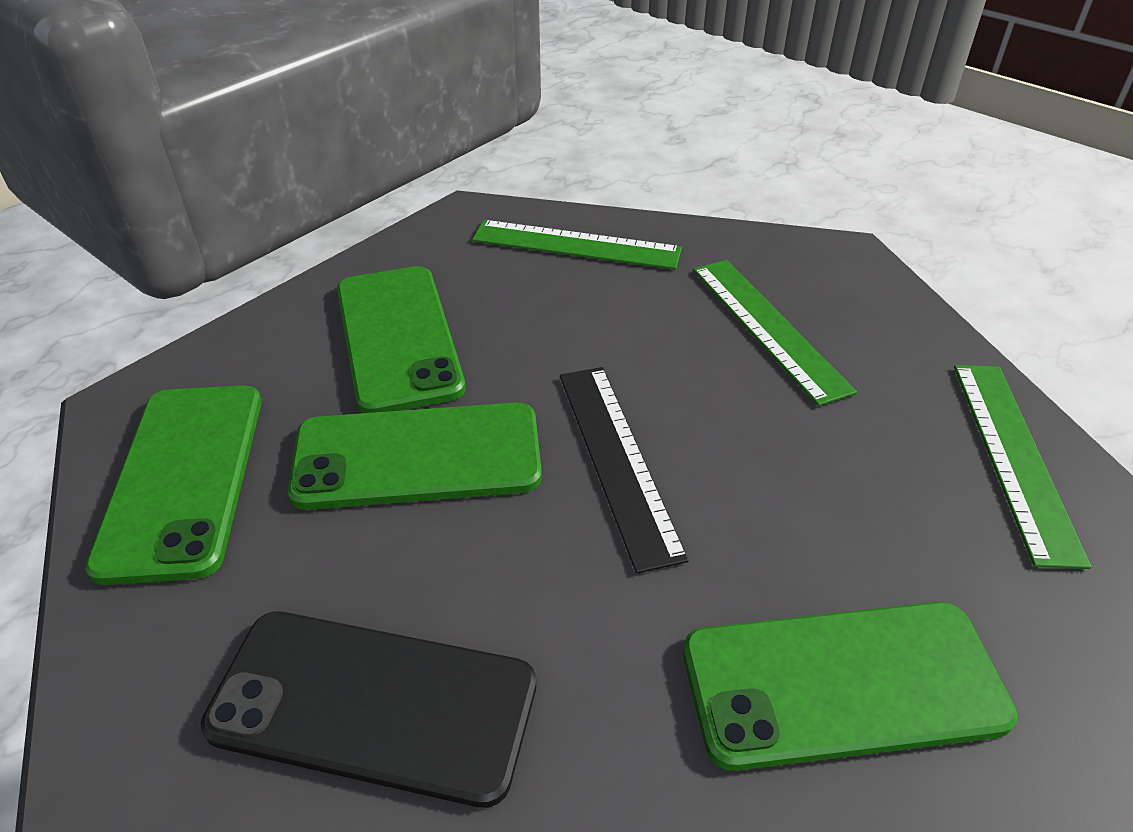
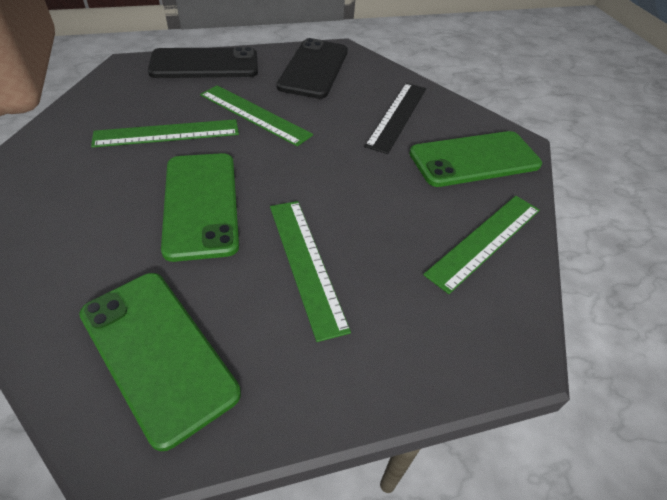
black phone: [201,611,536,808] = 1 -> [148,47,258,78] [277,38,348,99] = 2
green phone: [85,385,262,585] [288,403,542,510] [337,266,465,413] [683,602,1018,771] = 4 -> [79,273,241,451] [161,153,239,262] [409,131,542,187] = 3
green ruler: [472,220,682,270] [693,260,857,406] [954,365,1091,569] = 3 -> [91,119,239,148] [200,85,313,147] [270,201,351,342] [423,196,540,294] = 4

